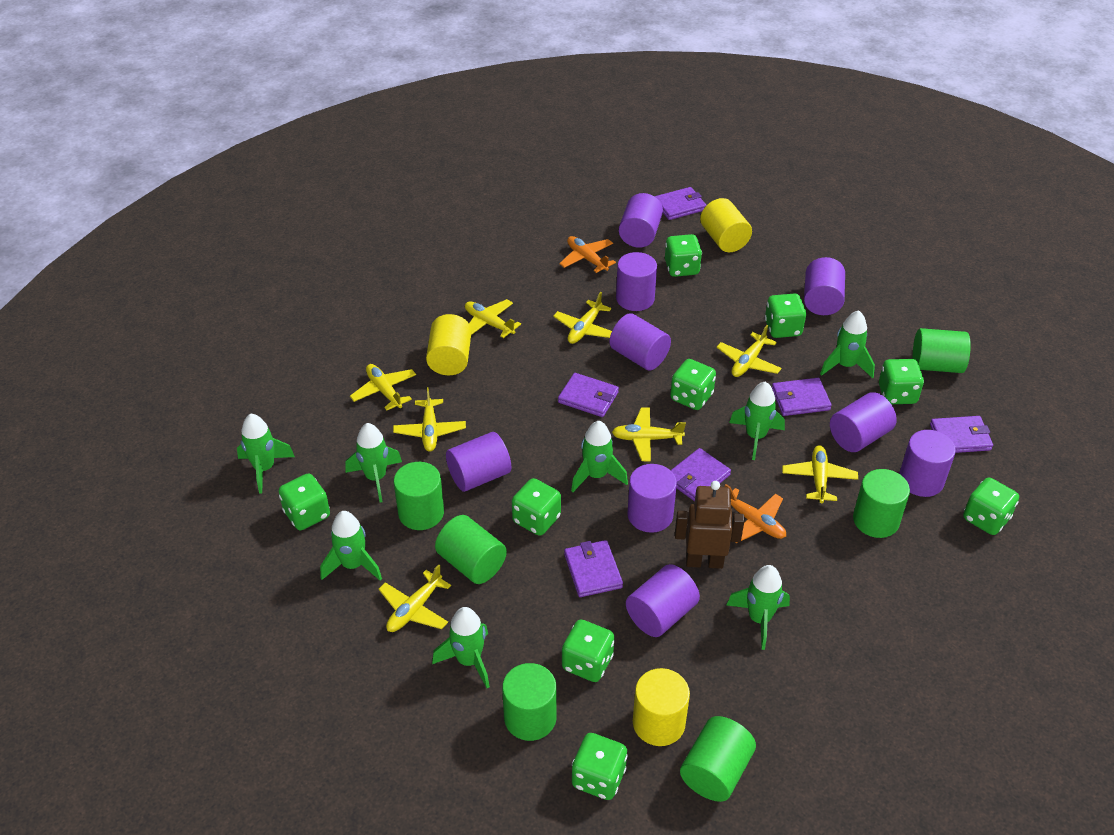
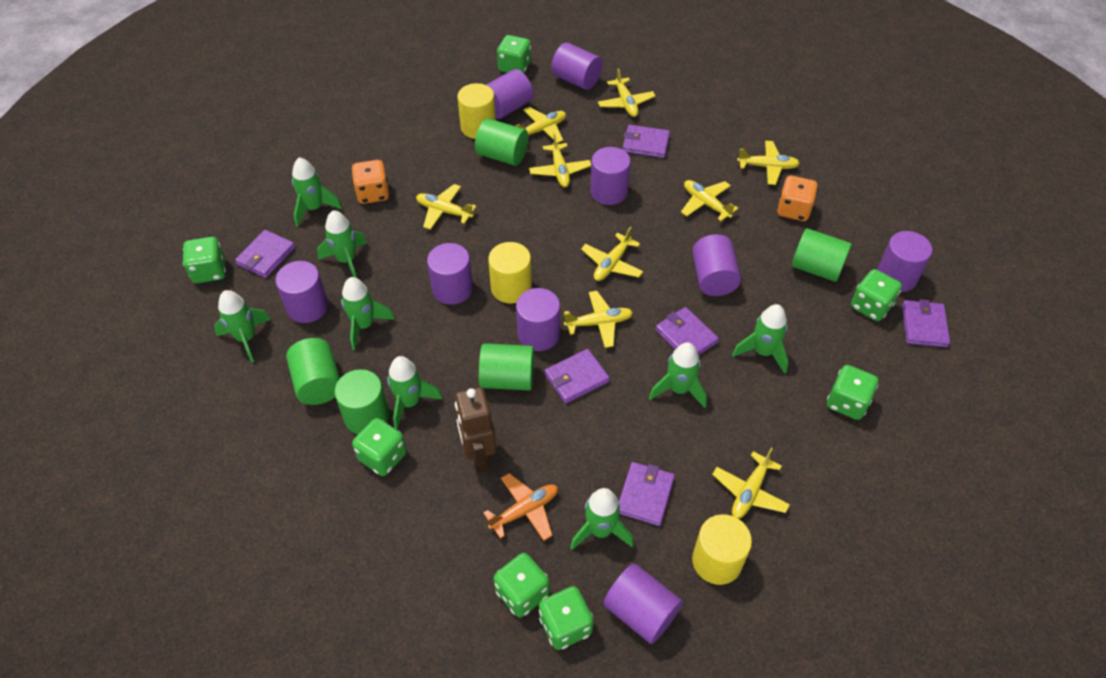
green cylinder: [394,462,444,530] [435,515,507,584] [502,663,557,741] [680,716,756,802] [853,469,910,538] [913,328,971,373] = 6 -> [286,338,340,405] [334,369,389,434] [475,118,528,166] [479,343,534,391] [792,228,852,282] = 5
green dice: [278,473,330,530] [512,478,561,536] [562,620,614,682] [572,733,628,800] [665,234,702,277] [670,359,716,410] [765,294,806,338] [879,359,924,404] [963,478,1019,535] = 9 -> [183,237,226,283] [352,418,407,476] [494,553,550,618] [497,35,531,73] [539,586,594,650] [827,365,878,420] [851,269,902,321] = 7
orange dice: none = 0 -> [351,160,389,204] [777,176,818,221] = 2
orange plane: [559,236,616,273] [725,484,786,543] = 2 -> [483,473,558,541] = 1
yellow plane: [350,364,416,410] [379,564,451,632] [393,387,466,451] [465,299,521,338] [553,292,612,344] [612,407,686,462] [717,325,782,377] [782,445,858,503] = 8 -> [416,184,477,230] [516,107,566,143] [529,133,591,187] [564,291,633,348] [581,227,643,281] [598,68,655,117] [681,180,739,221] [712,448,790,519] [737,141,800,185] = 9

